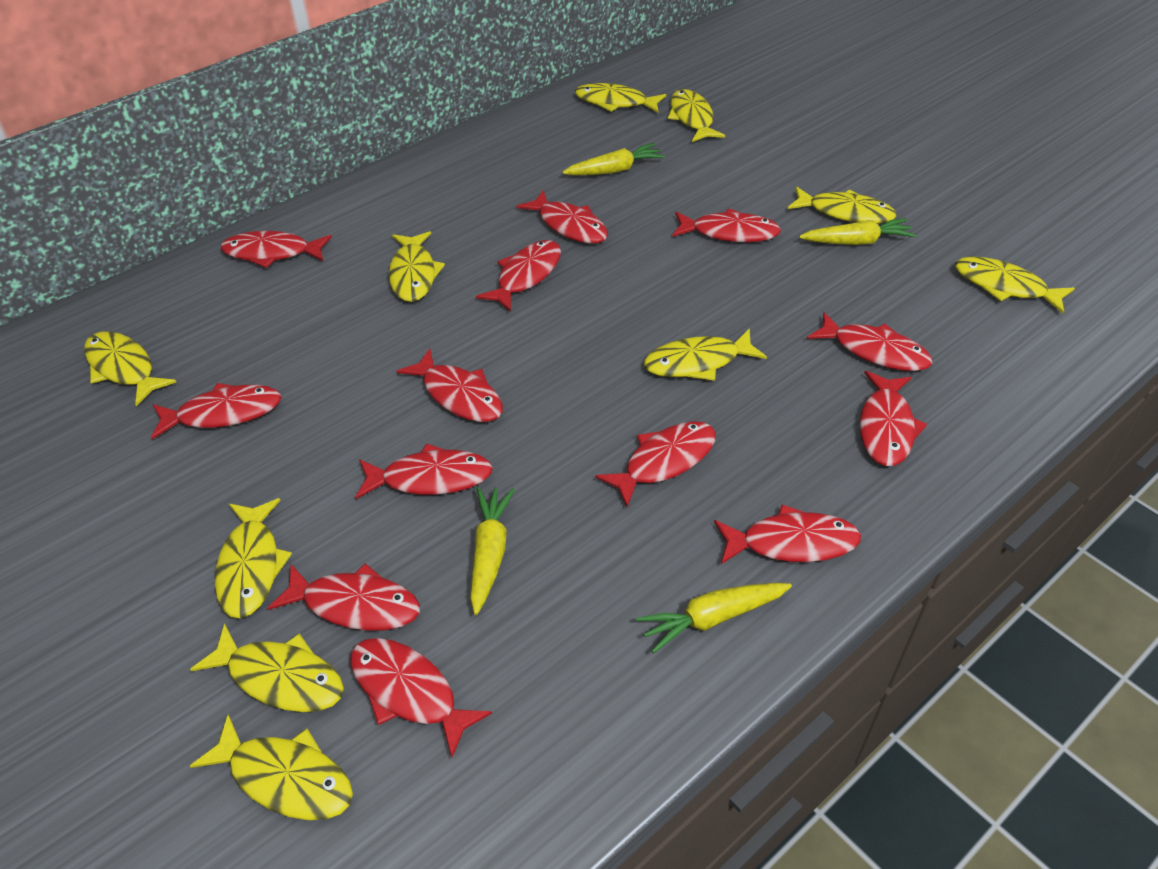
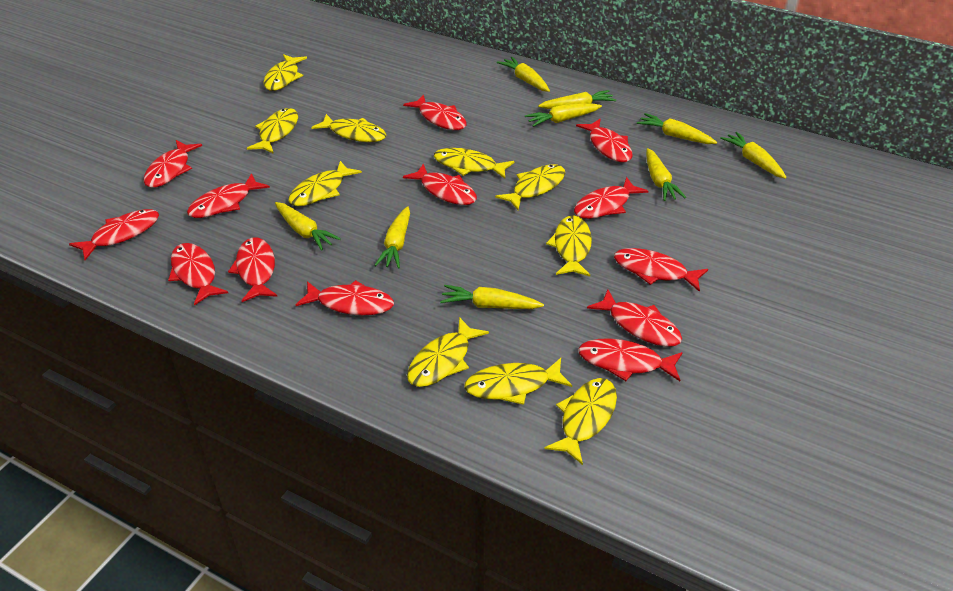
yellow carrot: [470,487,515,615] [562,143,665,175] [636,583,792,653] [799,218,917,245] = 4 -> [275,202,341,251] [375,206,410,268] [440,285,544,309] [497,57,550,92] [525,104,602,127] [538,90,616,109] [637,113,717,144] [646,148,686,201] [720,132,786,179] = 9

